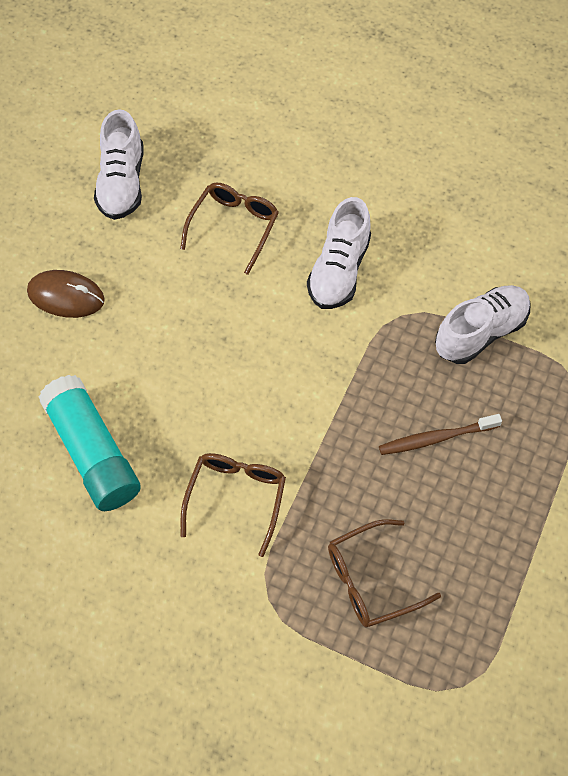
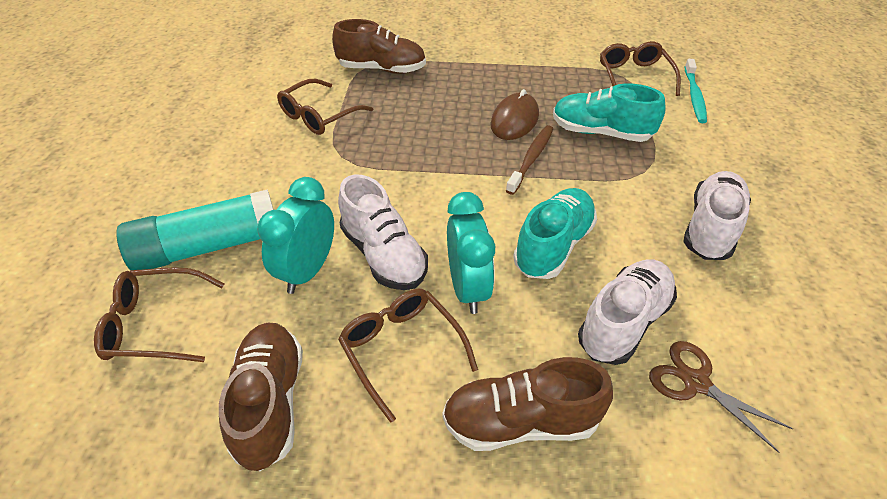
brown glasses: [180,183,279,275] [181,453,286,557] [328,519,441,628] = 3 -> [94,267,224,362] [277,79,373,135] [338,288,478,423] [600,41,681,96] = 4
brown scissors: none = 0 -> [649,341,793,453] = 1
brown shoe: none = 0 -> [219,323,303,471] [332,19,426,74] [442,357,613,451] = 3
turquoise clock: none = 0 -> [257,177,334,294] [447,192,495,314] = 2
turquoise shoe: none = 0 -> [513,188,597,279] [553,83,666,142] = 2
turquoise toothbrush: none = 0 -> [685,59,707,123] = 1

